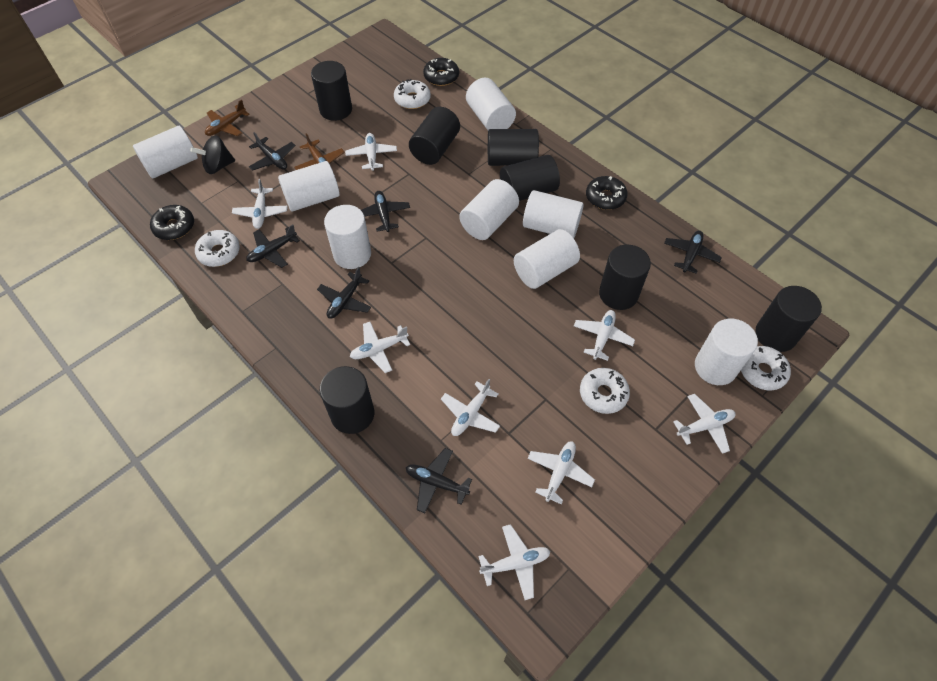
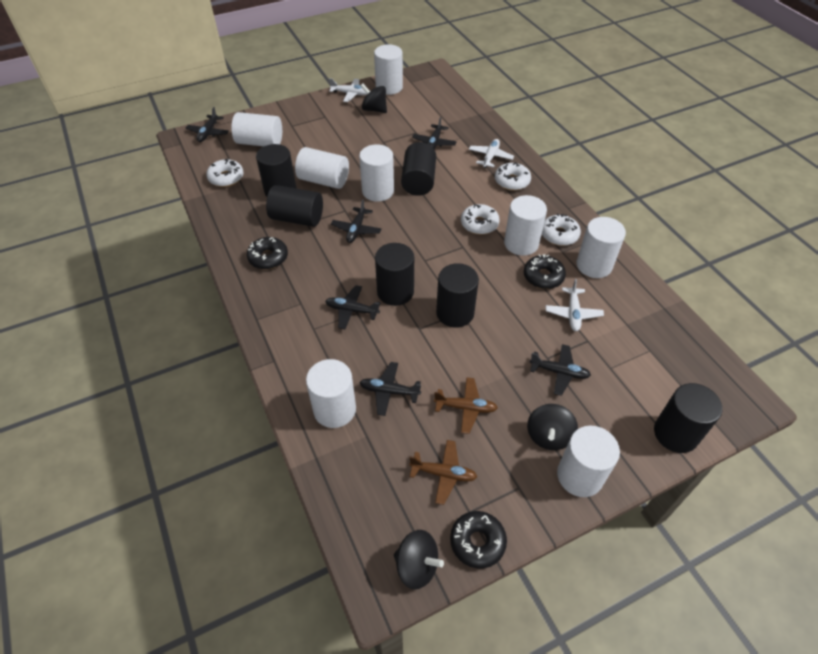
black cylinder: [311,61,352,121] [320,366,374,434] [409,107,460,165] [488,129,539,166] [500,155,560,201] [599,244,651,310] [755,286,822,352] = 7 -> [256,144,297,197] [266,185,323,227] [375,243,414,306] [401,142,436,196] [436,263,479,328] [654,383,722,453] = 6
black spinning top: [190,135,235,174] = 1 -> [360,83,387,113] [394,530,444,590] [527,404,578,450] = 3
white plane: [232,179,288,229] [345,133,397,171] [350,322,410,373] [441,379,500,436] [478,524,550,600] [527,441,595,504] [574,310,635,361] [673,394,735,454] = 8 -> [329,78,367,102] [469,139,514,168] [546,279,604,331] = 3

